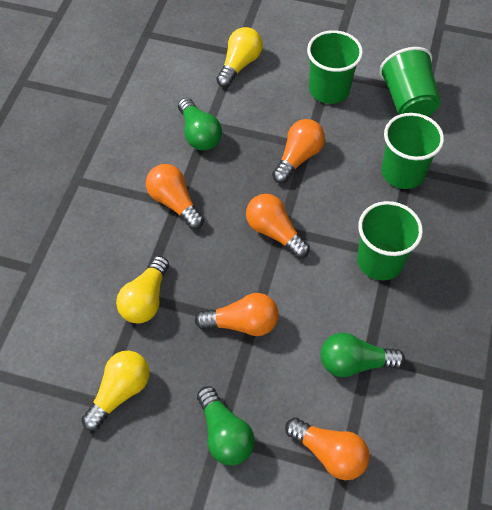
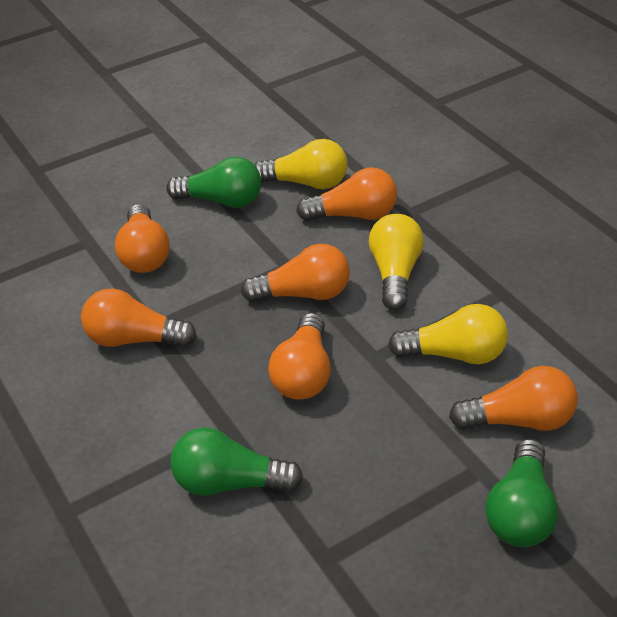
green cup: [307,30,363,104] [357,201,423,280] [379,47,441,117] [381,113,444,189] = 4 -> none = 0
orange light bulb: [146,164,204,229] [195,293,279,336] [246,194,310,258] [272,119,325,183] [285,417,370,480] = 5 -> [81,288,197,347] [115,204,170,273] [241,244,350,303] [268,313,331,400] [296,167,397,221] [449,366,578,431] = 6

